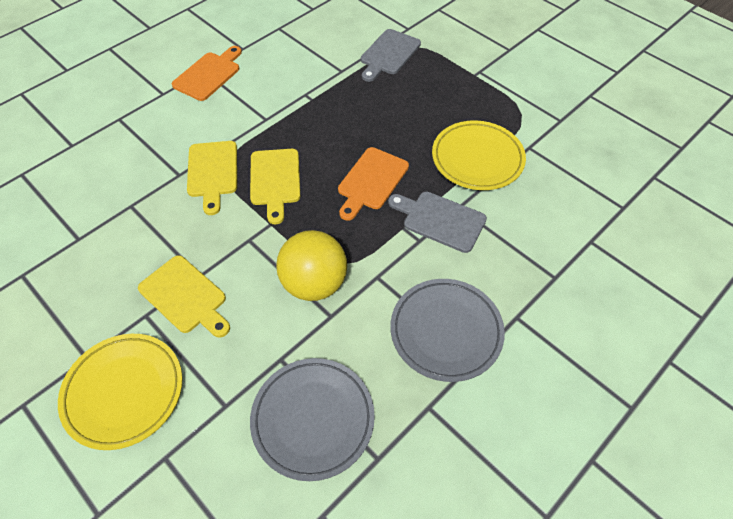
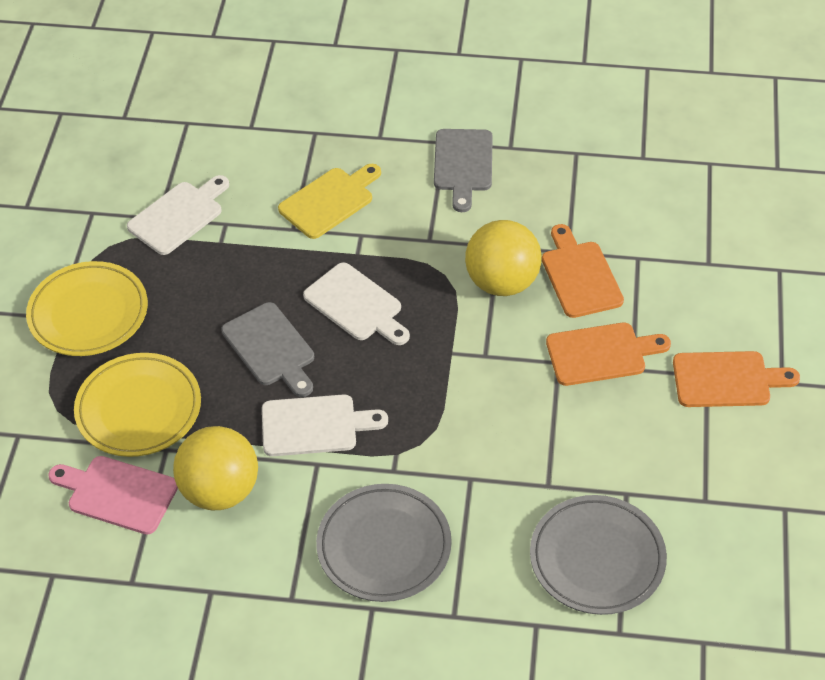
orange cutting board: [172,46,242,101] [338,147,409,221] = 2 -> [542,224,624,318] [546,323,671,386] [673,351,800,407] = 3
pink cutting board: none = 0 -> [48,456,178,535] = 1
white cutting board: none = 0 -> [127,175,229,255] [262,394,388,456] [303,262,410,345] = 3
yellow ball: [276,230,347,301] = 1 -> [173,426,258,510] [465,220,542,296] = 2
yellow cutting board: [138,255,230,338] [187,141,237,215] [250,149,300,224] = 3 -> [278,164,381,239] = 1

